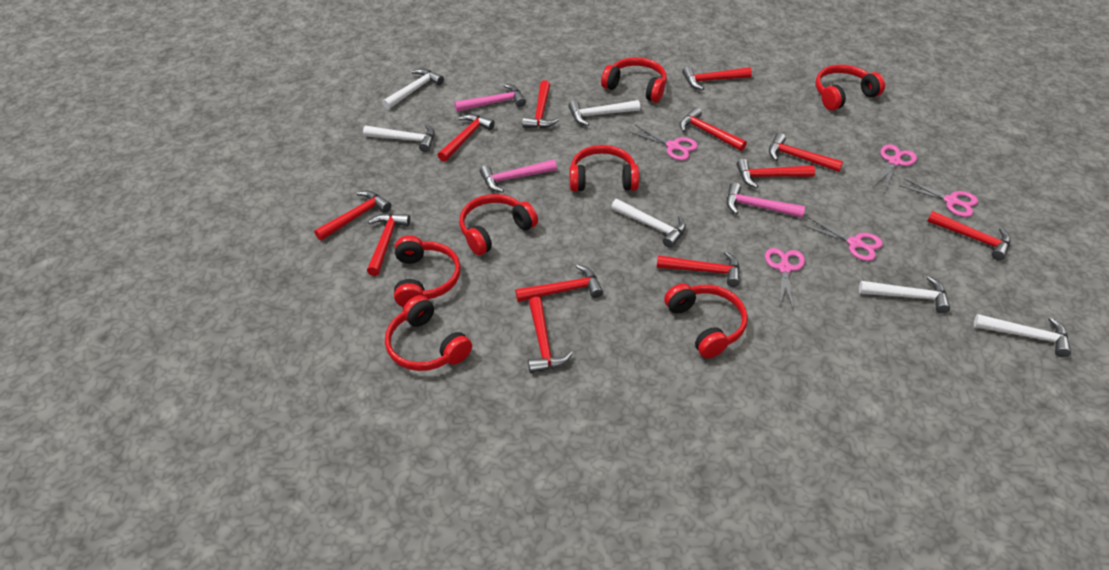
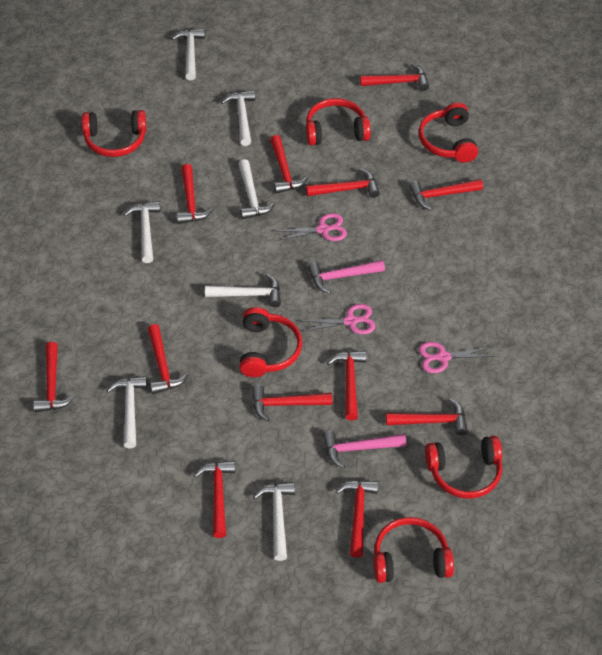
pink hammer: [454,84,526,112] [480,159,557,193] [726,182,805,218] = 3 -> [308,260,385,294] [323,431,406,468] = 2
pink scissors: [630,125,698,161] [765,248,805,308] [803,217,883,261] [874,144,917,190] [900,178,978,217] = 5 -> [277,213,347,241] [302,304,376,334] [419,342,495,373] = 3
red headphones: [385,295,472,371] [394,235,461,307] [459,194,538,255] [570,145,639,191] [601,57,667,103] [664,283,748,358] [816,65,885,111] = 7 -> [82,110,146,157] [239,307,302,377] [306,98,371,146] [374,517,454,583] [419,102,478,163] [425,436,502,498] = 6
white hammer: [363,124,435,152] [382,69,444,109] [568,100,640,126] [611,199,686,248] [859,276,950,313] [974,314,1071,357] = 6 -> [106,376,147,449] [123,201,160,263] [171,28,205,80] [205,274,281,307] [221,90,255,146] [238,159,276,219] [253,482,295,561] = 7

